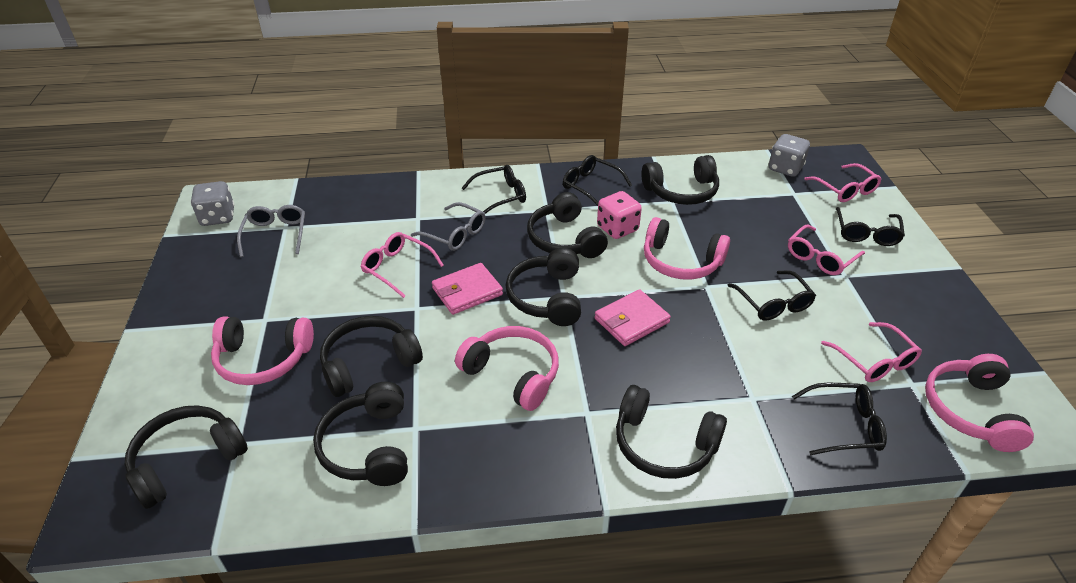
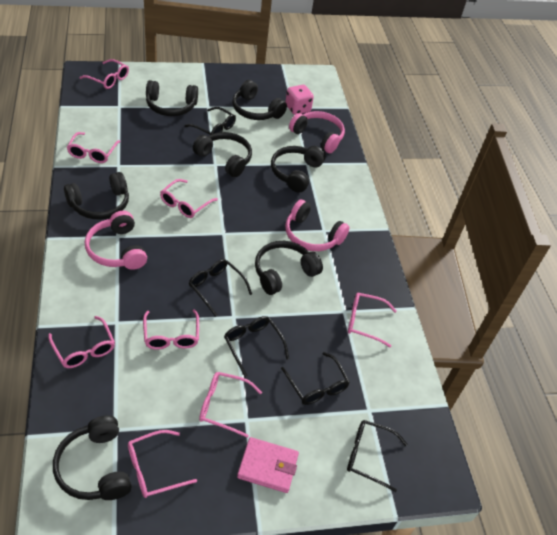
grey dice: [191,181,235,226] [769,134,810,177] = 2 -> none = 0
grey glasses: [237,205,305,257] [411,202,486,251] = 2 -> none = 0
pink glasses: [361,232,444,298] [788,224,865,275] [804,163,881,202] [821,322,922,382] = 4 -> [48,316,115,368] [67,132,120,163] [79,59,129,89] [128,430,197,498] [143,309,199,350] [160,179,218,218] [199,372,262,438] [348,293,397,347] = 8
pink headphones: [211,316,314,385] [455,326,559,411] [644,217,730,280] [925,354,1034,452] = 4 -> [85,211,147,270] [285,200,350,251] [289,111,345,153] = 3
pink wallet: [432,263,503,315] [595,289,671,346] = 2 -> [237,437,299,493] = 1

